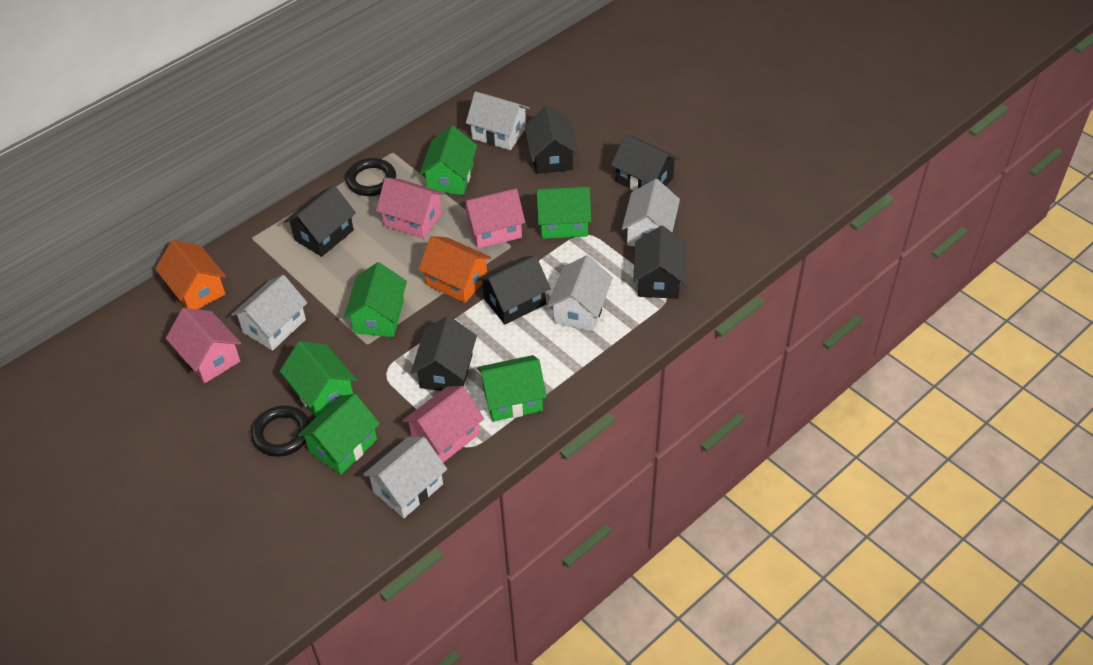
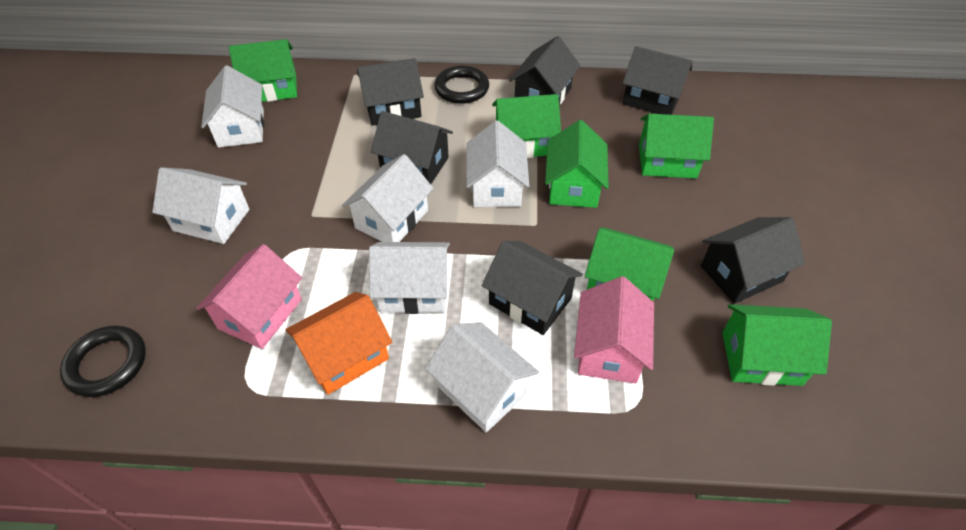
orange house: [155,240,226,309] [418,236,491,303] = 2 -> [285,292,392,395] = 1
pink house: [166,308,241,383] [376,177,445,239] [402,386,484,463] [461,188,525,249] = 4 -> [196,244,302,349] [574,276,654,384] = 2
white house: [231,275,308,351] [363,437,447,518] [466,91,530,150] [547,255,613,332] [622,179,680,247] = 5 -> [152,167,250,244] [201,65,264,148] [342,154,434,242] [369,242,450,314] [425,322,539,432] [466,120,529,207] = 6

